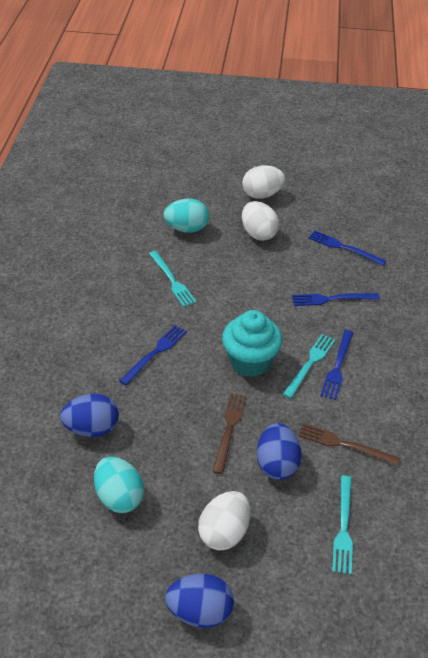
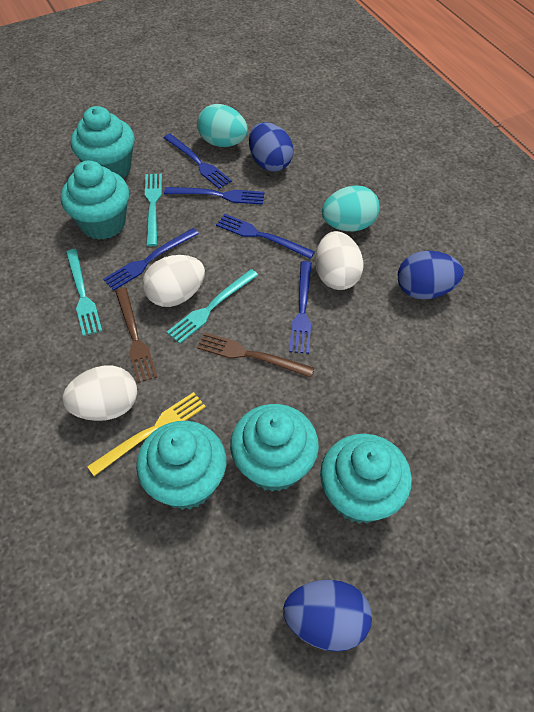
blue fork: [119,325,187,385] [292,293,380,306] [309,230,386,266] [320,330,353,400] = 4 -> [103,228,199,291] [163,134,232,189] [164,187,265,205] [216,214,315,259] [289,261,312,354] = 5
turquoise cupcake: [222,310,282,377] = 1 -> [61,160,129,240] [71,106,135,179] [136,421,226,510] [230,404,319,492] [320,434,412,524] = 5
yellow fork: none = 0 -> [87,392,206,476] = 1

